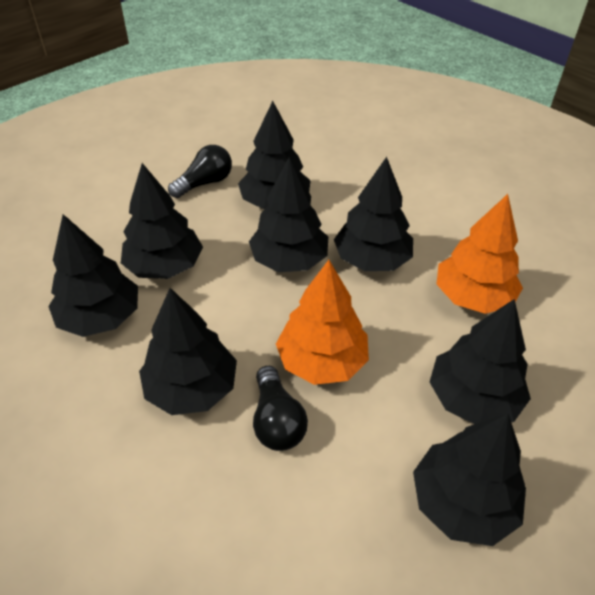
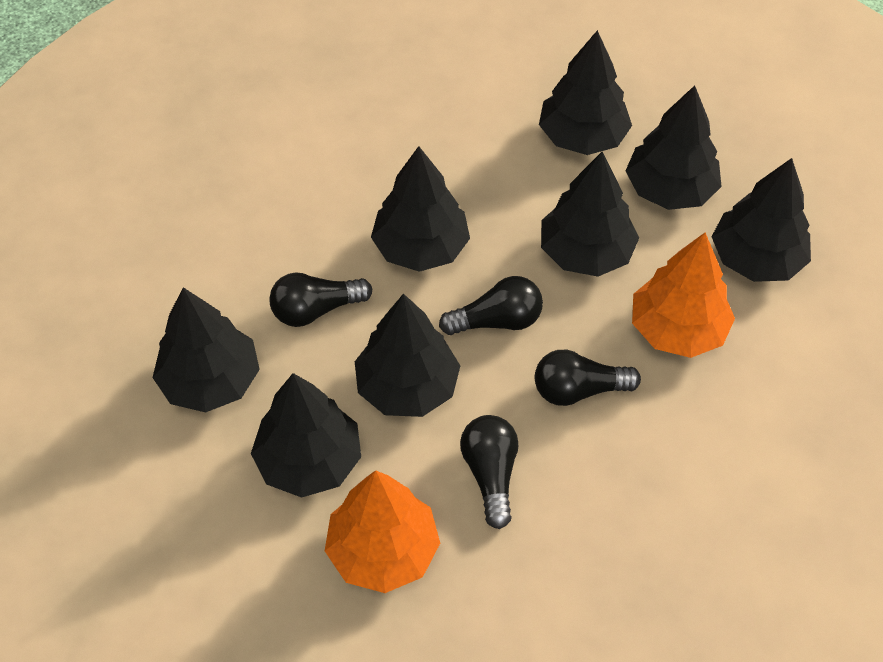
black light bulb: [168,145,232,198] [253,366,308,451] = 2 -> [269,272,372,327] [439,276,543,335] [460,415,519,529] [535,350,641,406] = 4

